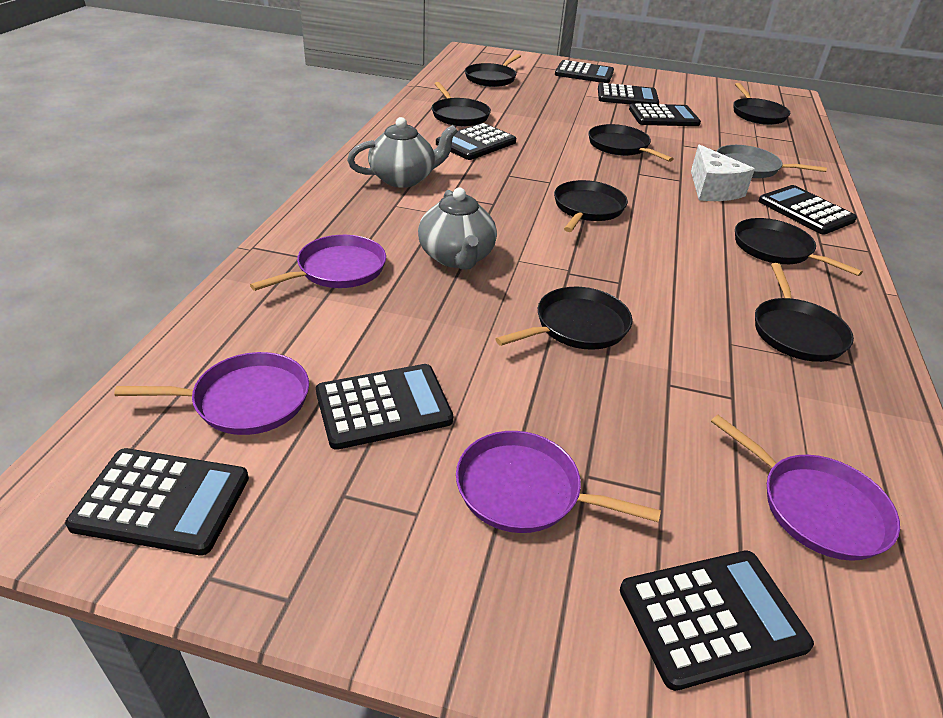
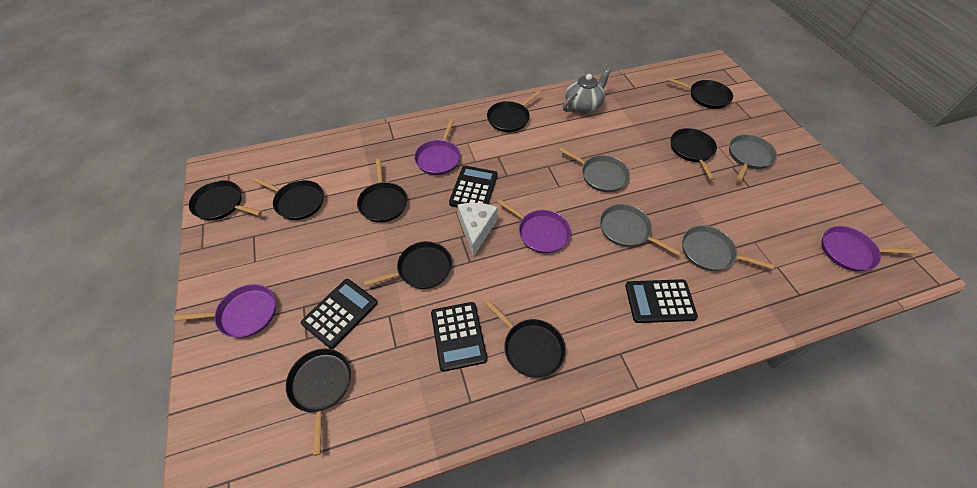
black calculator: [65,448,249,555] [316,364,453,450] [436,123,516,160] [555,60,614,83] [598,83,659,104] [620,551,814,691] [629,103,701,126] [758,185,857,235] = 8 -> [301,279,377,349] [431,302,487,372] [449,166,498,208] [625,279,698,323] = 4
black pan: [432,82,491,126] [465,54,521,87] [496,287,632,350] [554,180,628,232] [588,124,674,162] [733,83,790,125] [735,218,863,276] [755,263,854,362] = 8 -> [189,180,262,221] [252,177,324,220] [286,349,351,456] [357,159,407,222] [363,241,452,289] [485,300,566,378] [487,90,541,132] [667,77,733,109] [671,128,717,180] = 9
grey pan: [716,145,827,178] = 1 -> [559,147,630,192] [600,204,681,255] [682,226,774,271] [729,134,777,181] = 4
grey teapot: [347,117,458,188] [418,187,497,270] = 2 -> [563,67,611,113] = 1

